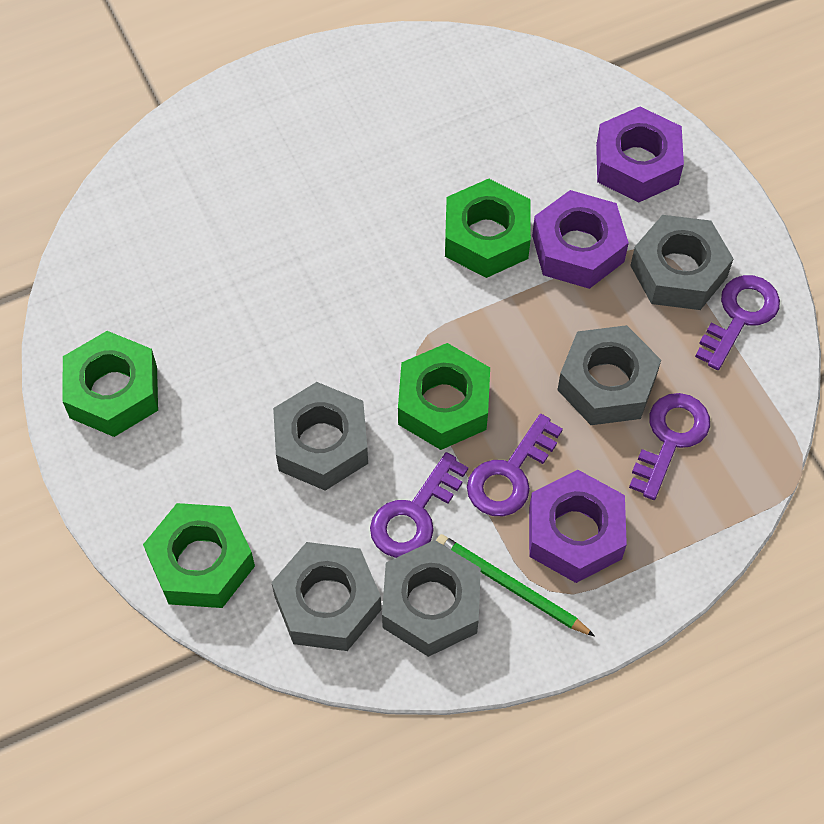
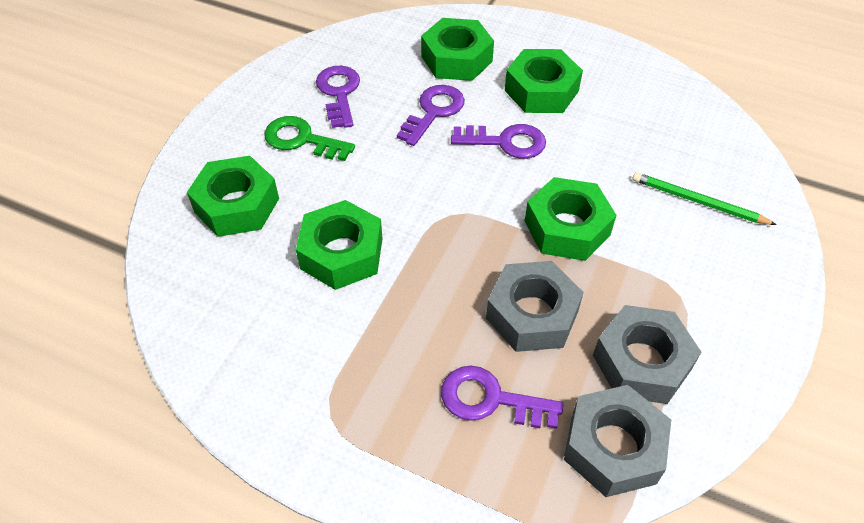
green key: none = 0 -> [264,116,355,161] = 1
green nut: [62,331,158,437] [143,503,255,608] [398,343,490,450] [445,179,531,278] = 4 -> [187,156,279,237] [296,200,383,290] [421,18,494,81] [505,49,583,113] [525,177,616,261] = 5
grey nut: [271,542,381,651] [273,382,368,491] [382,540,481,657] [558,325,661,425] [630,215,734,310] = 5 -> [486,261,584,352] [564,385,671,497] [593,305,701,404] = 3
purple nut: [529,470,627,583] [532,190,629,289] [596,107,684,203] = 3 -> none = 0

